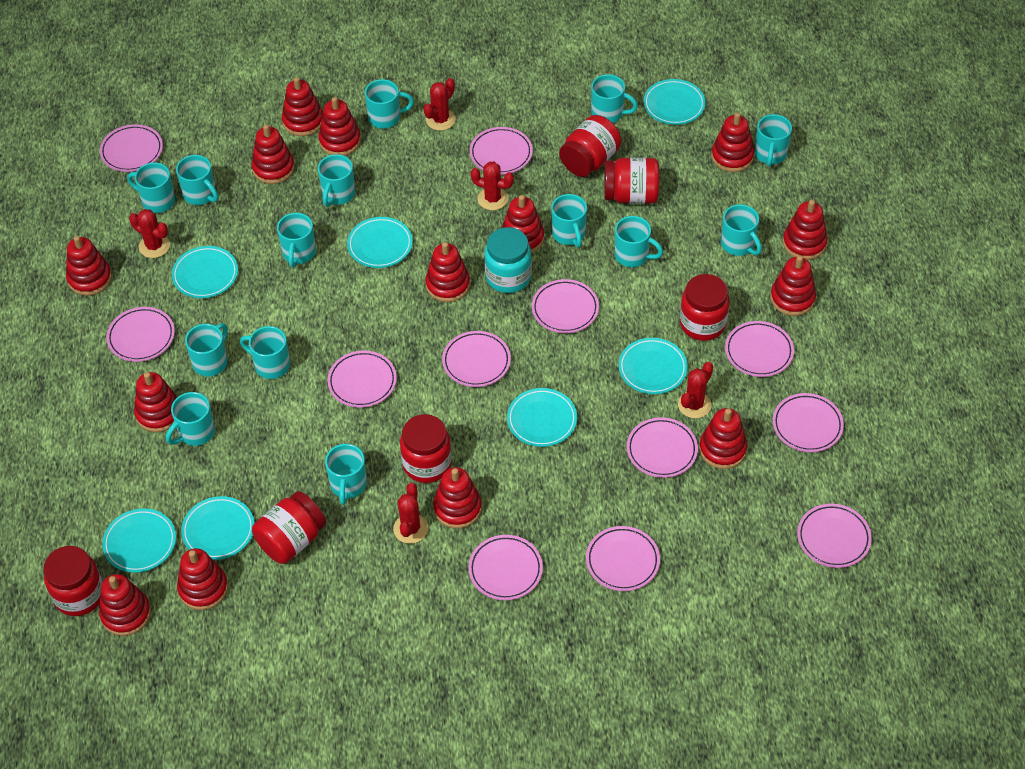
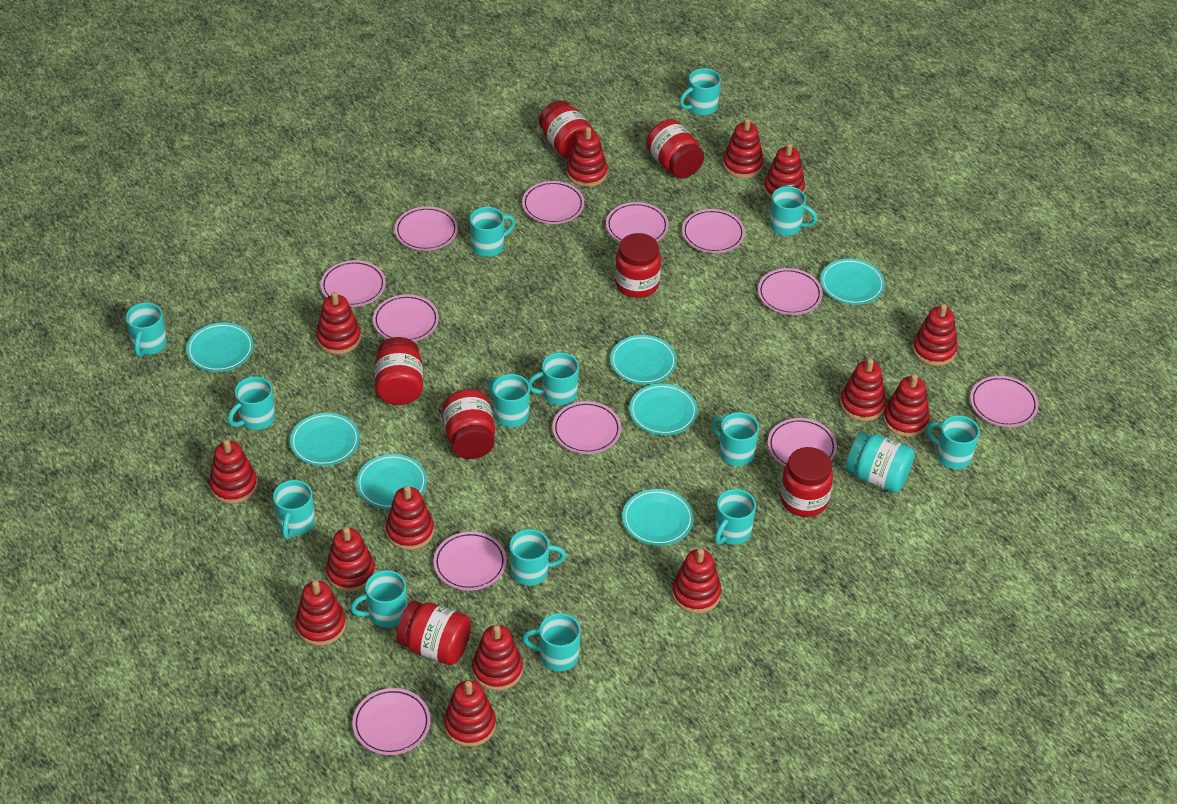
red cactus: [129,209,170,258] [393,483,428,544] [424,78,456,131] [471,162,514,210] [678,362,713,418] = 5 -> none = 0
red jar: [43,546,103,616] [252,491,326,564] [400,414,452,483] [559,115,621,177] [604,158,659,204] [680,274,730,341] = 6 -> [375,337,423,405] [396,600,471,665] [442,389,495,459] [539,100,594,159] [615,233,661,298] [646,119,704,179] [780,447,833,517] = 7

